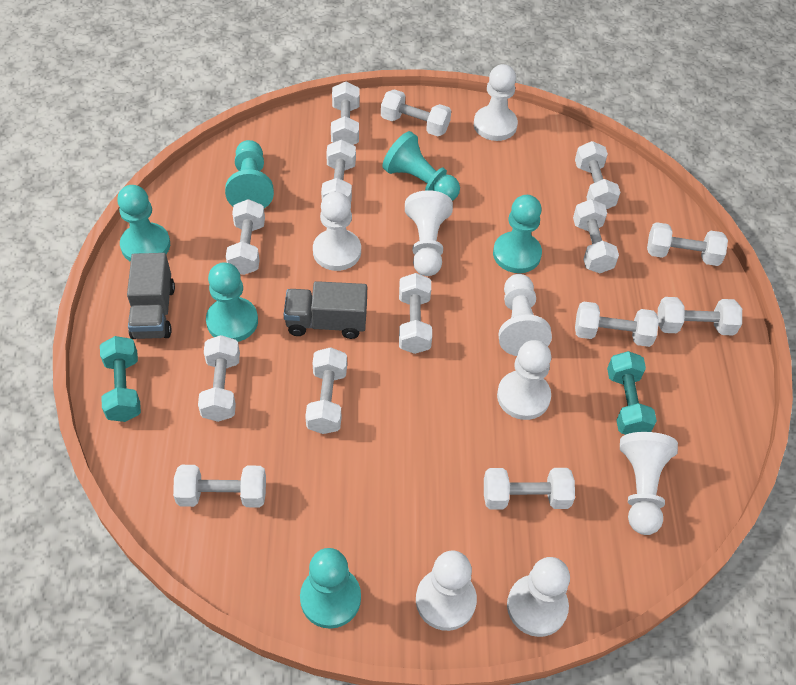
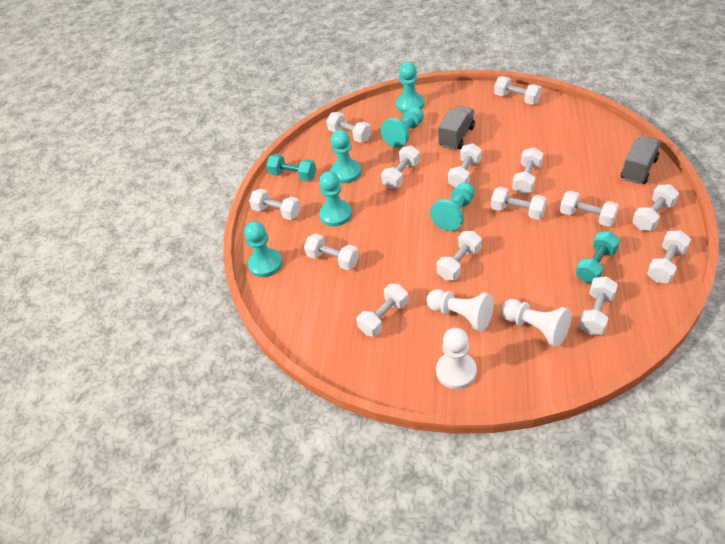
white pawn: [313,191,361,271] [405,190,453,276] [416,550,477,631] [474,64,518,141] [497,340,551,420] [498,274,552,356] [507,557,570,637] [620,432,678,535] = 8 -> [427,289,494,332] [436,328,477,389] [501,299,572,347] = 3

